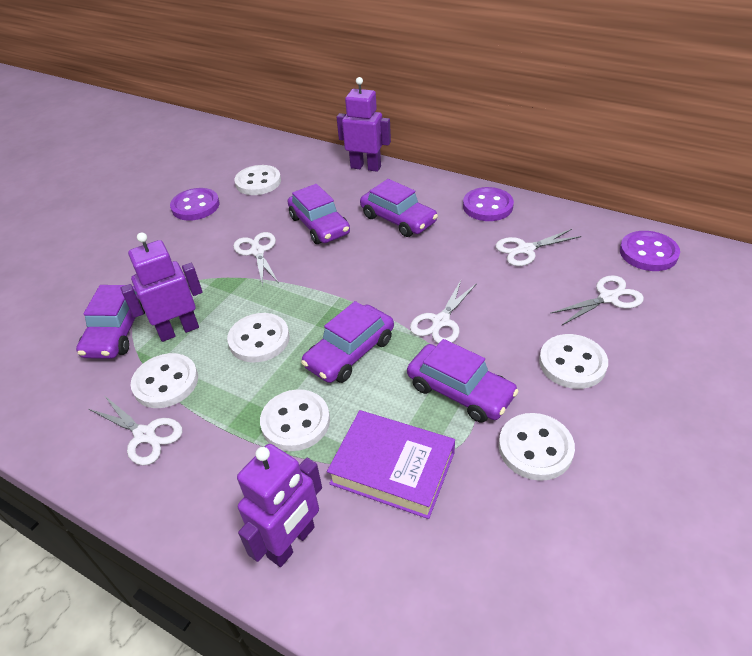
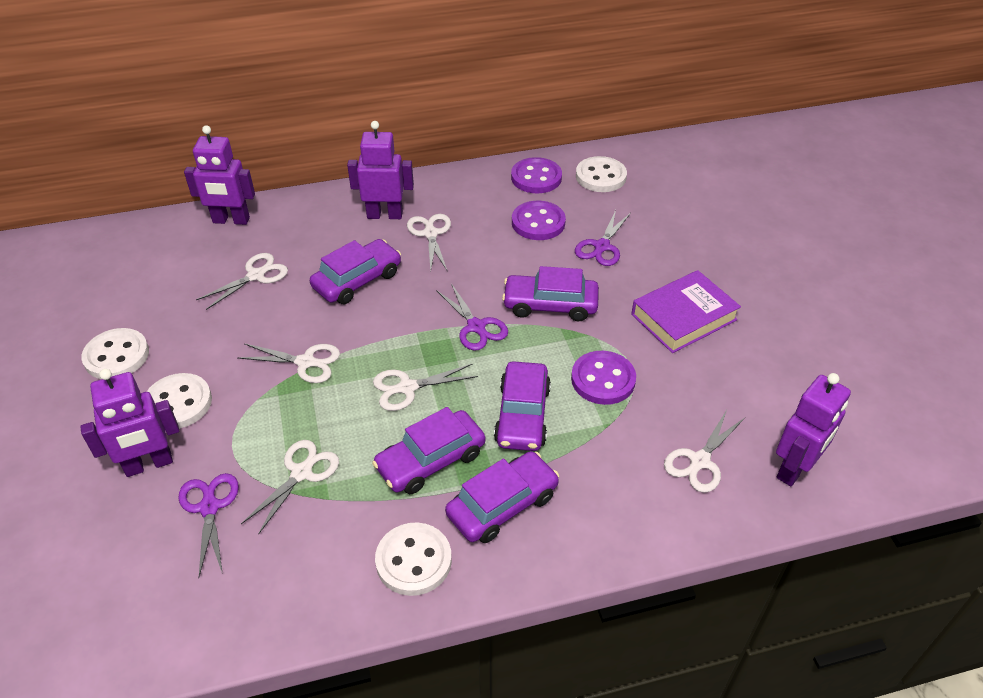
purple robot: [121,232,202,342] [237,444,322,567] [337,77,391,172] = 3 -> [80,369,179,477] [184,125,255,225] [347,121,414,219] [776,373,851,486] = 4
purple scissors: none = 0 -> [178,473,239,577] [436,283,508,351] [575,210,631,266] = 3
white button: [131,353,198,408] [227,313,290,362] [234,165,281,195] [260,389,330,451] [499,413,575,481] [539,334,608,389] = 6 -> [81,328,149,379] [147,373,212,429] [375,522,452,596] [576,156,627,192] = 4
white scissors: [89,395,182,465] [233,232,279,287] [410,280,477,344] [495,229,582,266] [550,275,644,325] = 5 -> [196,253,288,310] [238,343,340,383] [241,440,339,535] [373,364,478,411] [407,214,451,271] [664,410,745,493] = 6

